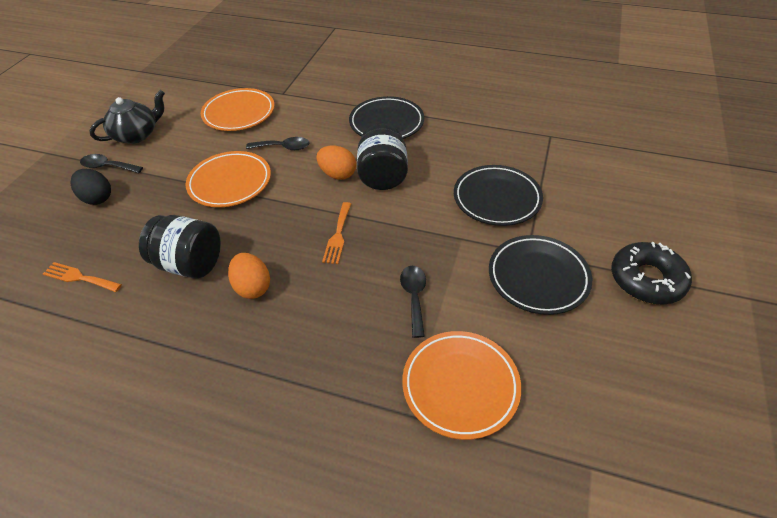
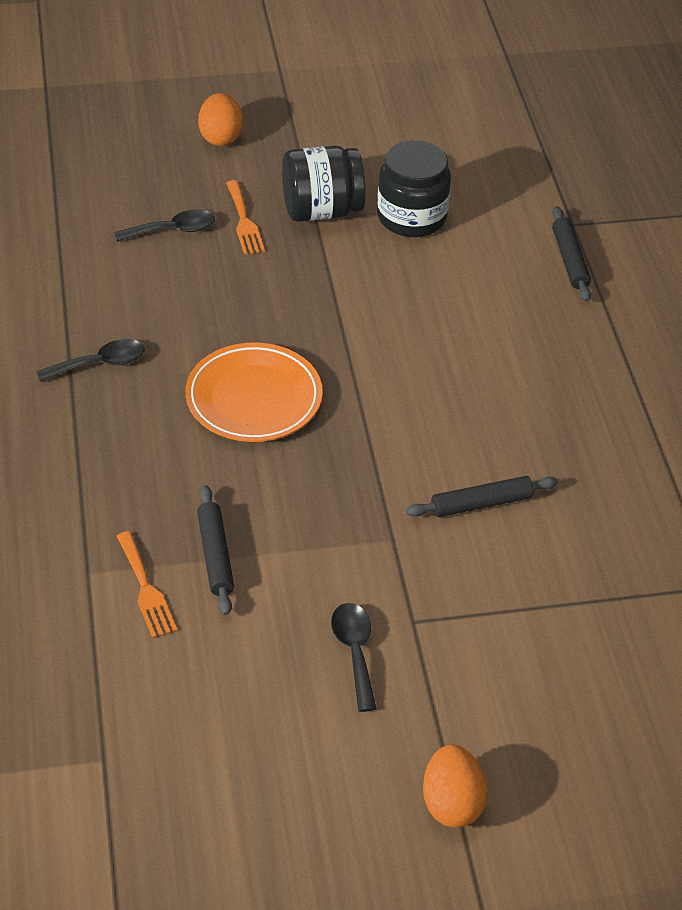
black donut: [611,242,692,305] = 1 -> none = 0
black egg: [70,169,111,205] = 1 -> none = 0
black plate: [349,96,424,139] [454,165,543,226] [489,235,592,315] = 3 -> none = 0
black rolling pin: none = 0 -> [197,485,234,615] [406,476,558,517] [552,206,591,302] = 3
black teapot: [89,90,165,144] = 1 -> none = 0
orange plate: [186,151,271,207] [201,88,275,131] [402,331,521,440] = 3 -> [185,343,323,442] = 1

